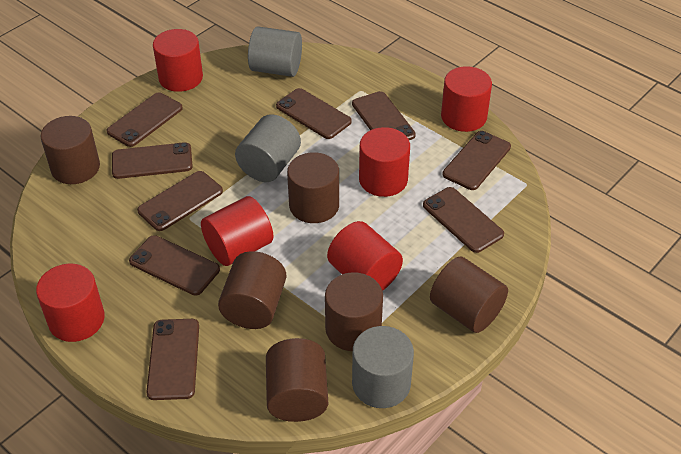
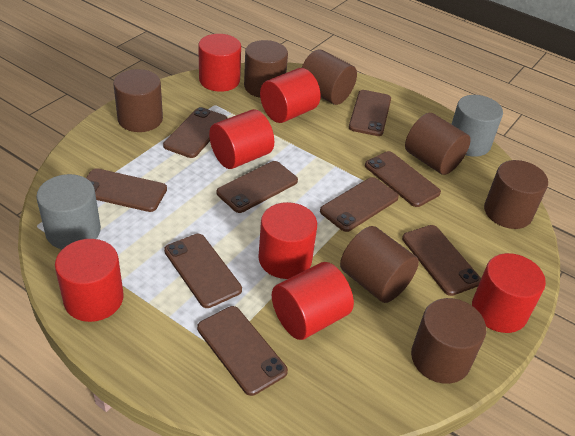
brown cylinder: [40,116,100,184] [218,251,286,329] [266,338,328,422] [287,152,339,223] [325,272,383,351] [430,257,508,333] = 6 -> [113,69,163,132] [244,40,288,98] [301,49,357,105] [340,226,419,303] [405,113,470,175] [411,298,486,384] [484,160,548,229] = 7
grey cylinder: [235,114,301,182] [248,26,302,77] [352,326,414,408] = 3 -> [36,174,101,249] [452,95,503,157] = 2
red cylinder: [36,264,105,342] [153,29,203,92] [201,196,273,266] [327,221,403,291] [359,127,410,197] [441,66,492,132] = 6 -> [55,239,124,322] [198,34,241,92] [209,109,274,169] [258,202,317,279] [260,68,321,123] [272,262,354,340] [472,253,546,333] = 7

